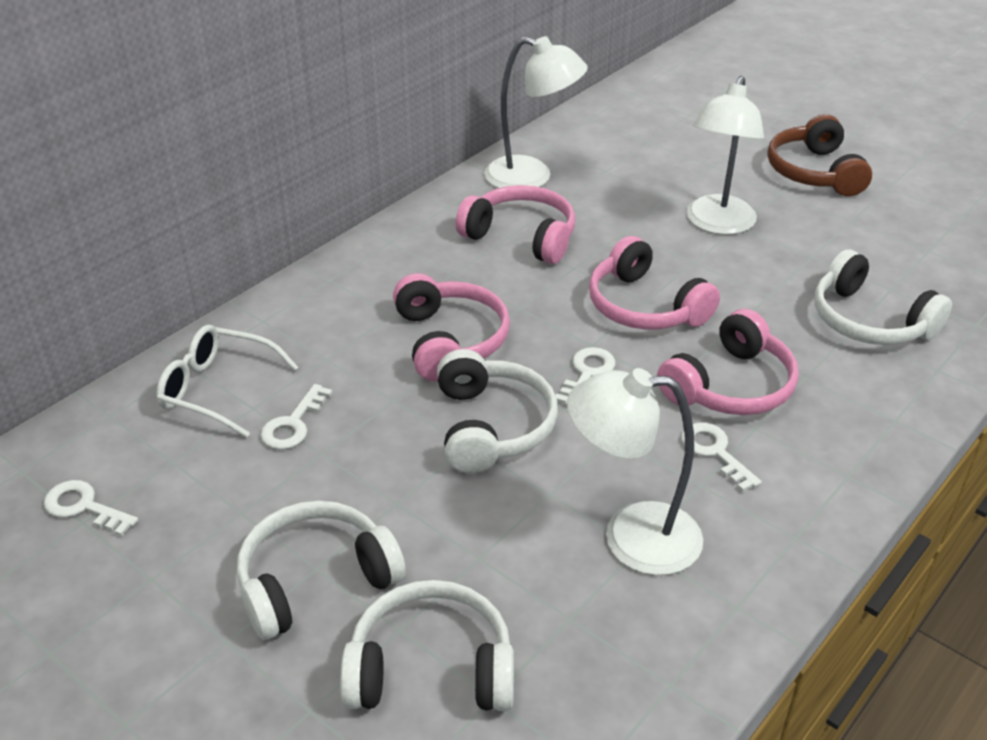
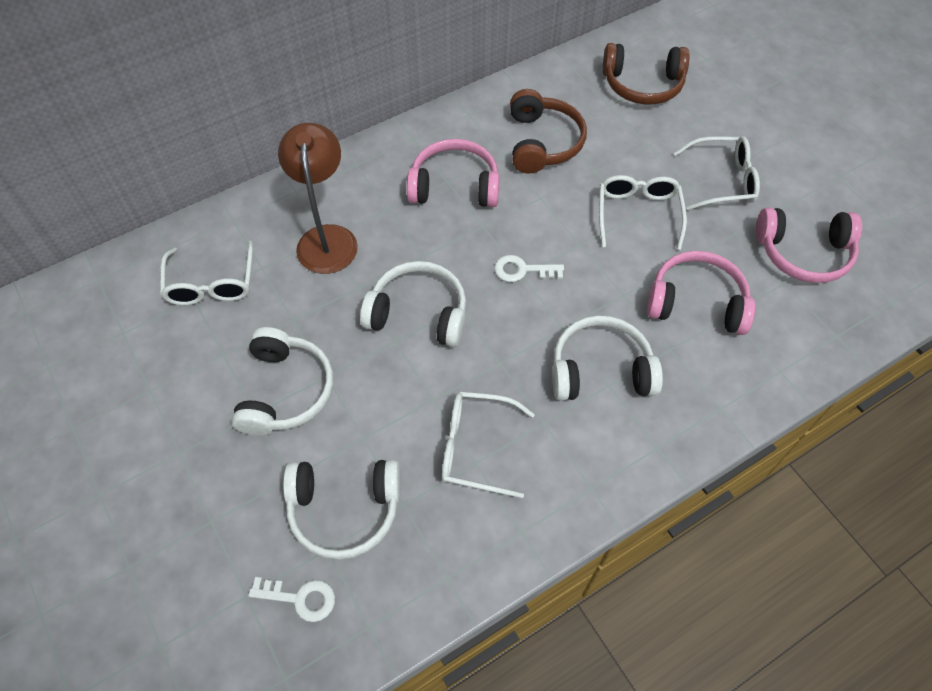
brown headphones: [768,114,872,196] = 1 -> [510,89,587,174] [603,43,690,105] = 2
brown lamp: none = 0 -> [278,123,358,274] = 1
pink headphones: [393,273,510,382] [456,185,575,264] [589,236,720,330] [657,309,799,415] = 4 -> [407,139,500,207] [647,251,755,335] [756,207,862,283] = 3
white glasses: [156,325,298,438] = 1 -> [160,241,253,305] [442,392,535,498] [599,175,687,250] [674,136,760,210] = 4
white key: [44,480,138,536] [260,384,333,450] [556,347,615,406] [681,422,762,492] = 4 -> [248,577,335,622] [494,255,564,282] = 2
white lamp: [484,36,588,188] [567,368,703,575] [686,76,764,235] = 3 -> none = 0

